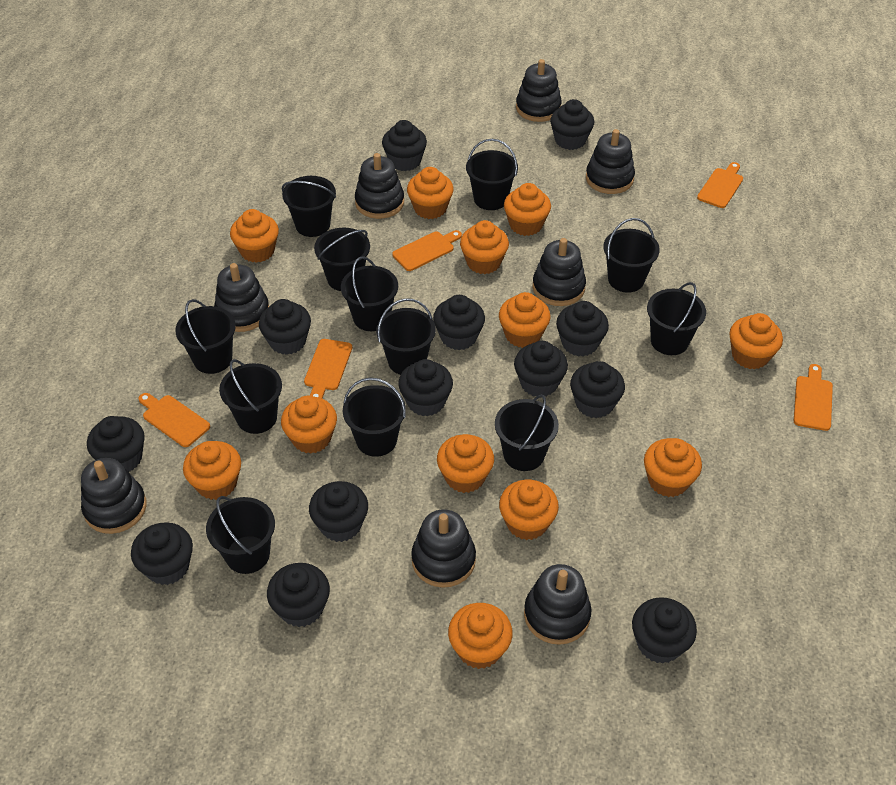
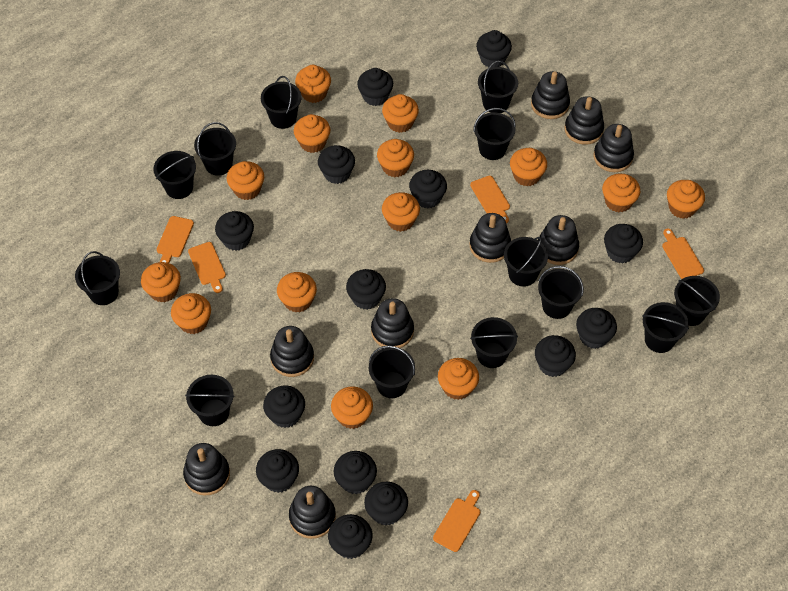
black bucket: [175,299,236,374] [206,496,275,574] [219,359,282,434] [282,176,336,237] [314,228,370,291] [341,256,398,331] [343,377,406,457] [376,298,436,375] [466,139,518,210] [495,395,559,471] [603,218,660,293] [647,282,706,355] = 12 -> [75,251,120,305] [153,151,196,199] [185,375,234,426] [194,122,236,176] [261,76,301,129] [369,346,415,398] [470,317,518,368] [473,108,516,160] [478,61,518,113] [504,237,548,287] [538,266,584,319] [642,302,689,353] [674,276,720,326] = 13
black cupcake: [87,416,145,472] [131,522,193,585] [259,299,311,355] [267,563,330,627] [309,481,368,542] [382,120,427,171] [399,359,453,416] [433,295,485,350] [514,341,568,397] [550,99,594,150] [556,301,609,357] [570,361,625,418] [632,597,697,664] = 13 -> [215,211,254,251] [256,449,299,493] [263,385,305,428] [318,145,355,184] [328,514,372,559] [334,451,377,494] [346,269,386,310] [357,68,393,106] [364,482,408,526] [409,170,447,208] [476,30,512,68] [535,335,576,377] [576,308,617,349] [604,224,643,264] = 14
black stacking toy: [81,458,147,534] [214,263,269,332] [355,153,404,219] [411,509,476,588] [516,59,562,122] [524,564,592,645] [533,238,586,306] [586,129,635,194] = 8 -> [183,443,230,496] [270,326,314,377] [289,486,336,539] [371,298,414,348] [470,213,511,263] [531,71,570,119] [538,215,579,265] [564,96,604,145] [593,124,634,172] = 9
orange cupcake: [183,441,241,500] [230,209,279,263] [281,396,337,454] [407,167,454,219] [437,434,494,493] [448,603,513,669] [460,220,509,274] [499,292,550,348] [499,480,559,540] [504,183,551,236] [644,438,702,497] [729,313,783,369] = 12 -> [141,262,181,302] [171,293,211,334] [227,161,264,200] [277,272,317,313] [294,114,330,153] [295,65,331,103] [331,386,373,429] [377,139,414,177] [382,94,419,133] [382,192,420,232] [438,358,479,400] [510,148,547,186] [602,174,640,212] [667,180,705,219] = 14

